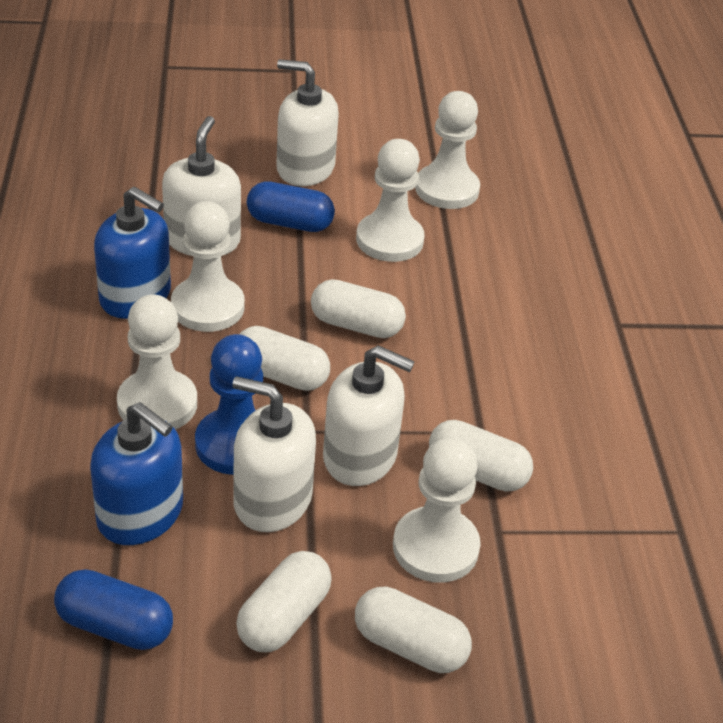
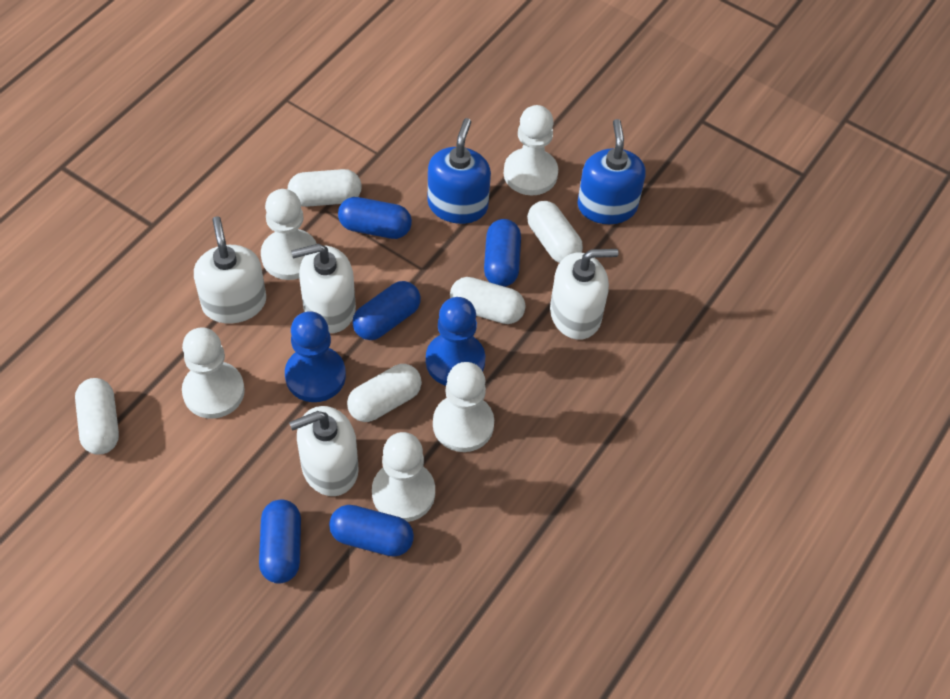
blue capsule: [54,569,173,650] [247,181,335,232] = 2 -> [259,500,301,584] [329,505,414,557] [338,197,412,239] [352,281,421,340] [484,219,521,287] = 5
blue pawn: [195,334,263,475] = 1 -> [285,311,346,402] [426,297,485,386] = 2

